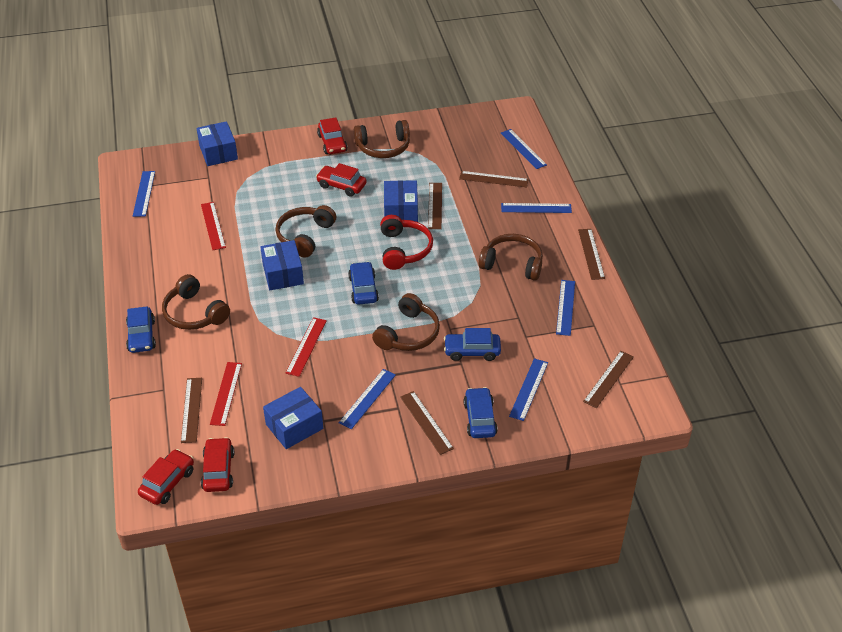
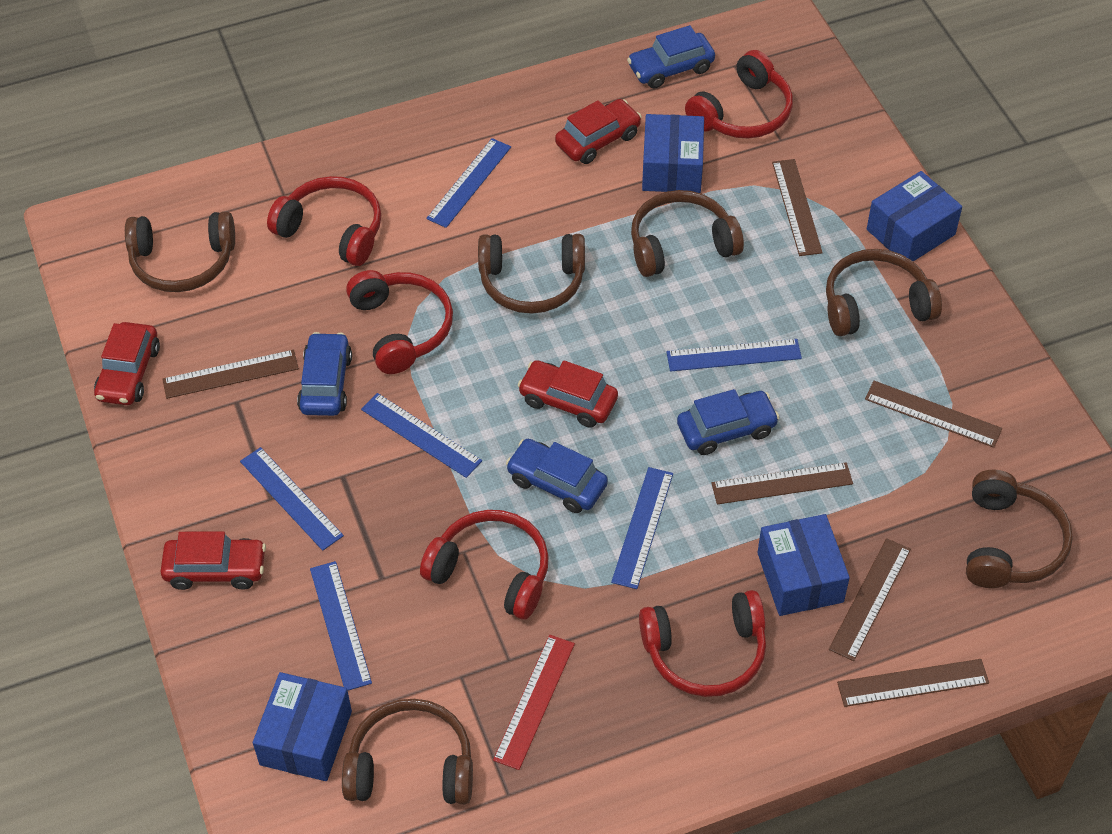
brown headphones: [162,274,230,330] [275,205,336,258] [354,120,410,158] [372,293,440,351] [479,234,543,281] = 5 -> [125,211,235,292] [342,699,473,804] [478,234,585,314] [631,190,744,277] [826,249,942,336] [966,470,1073,588] = 6
red headphones: [380,215,433,270] = 1 -> [267,176,381,266] [346,270,453,374] [420,510,549,620] [639,590,766,697] [685,50,793,138] = 5
red ruler: [201,202,226,250] [210,362,242,426] [286,317,327,377] = 3 -> [493,635,575,770] = 1

